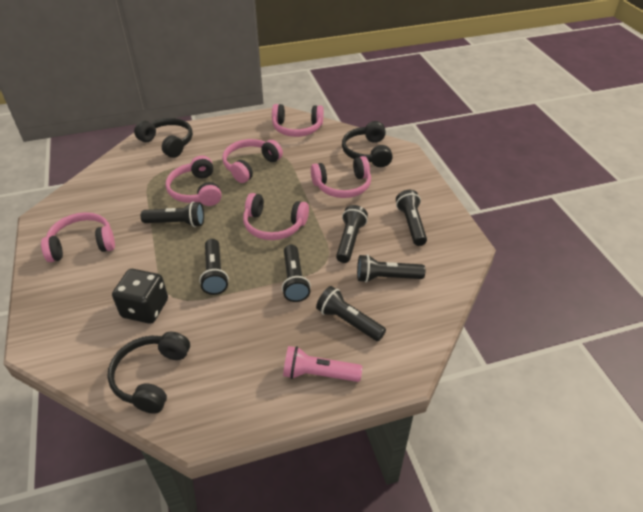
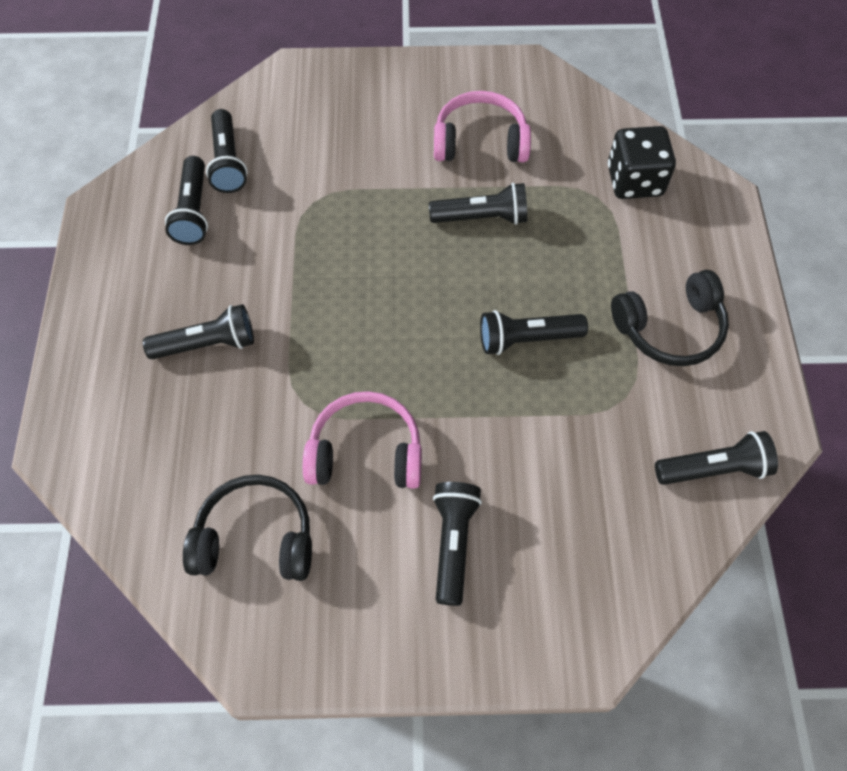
black headphones: [107,332,190,414] [134,118,193,158] [342,121,393,167] = 3 -> [183,475,312,581] [611,270,729,366] = 2
pink flashlight: [283,346,362,382] = 1 -> none = 0
pink headphones: [41,212,115,262] [166,155,222,206] [222,139,283,183] [243,193,309,240] [272,104,324,137] [311,156,371,198] = 6 -> [303,391,422,489] [434,91,531,162] = 2

